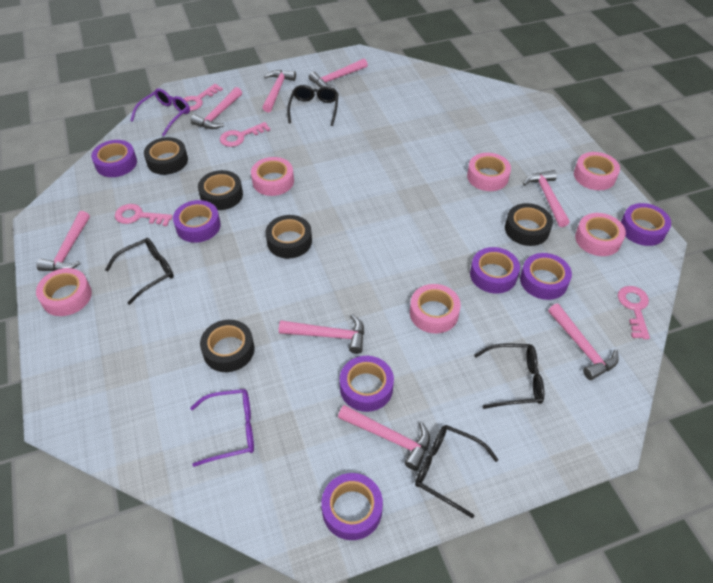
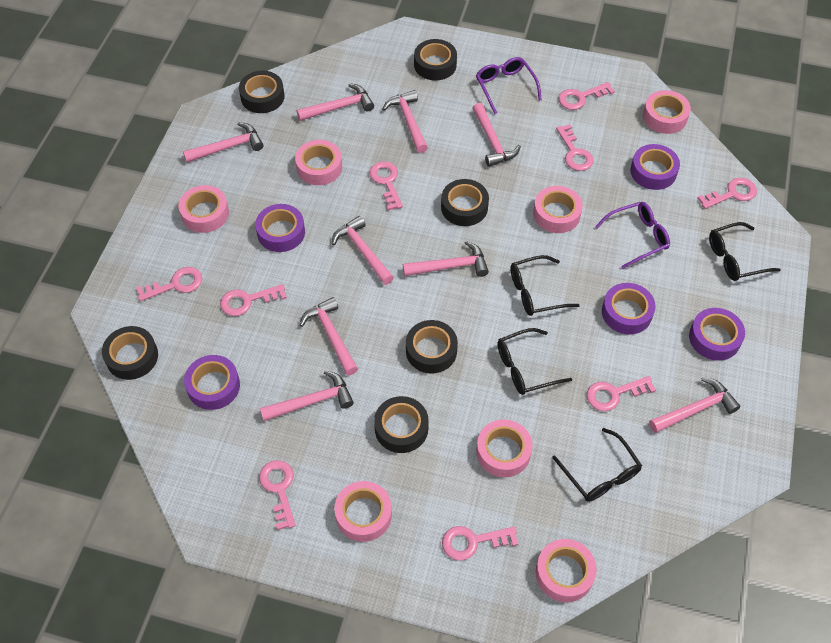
black tape: [144,137,188,175] [198,170,243,210] [200,320,254,372] [266,215,312,259] [505,203,553,246] = 5 -> [102,326,158,380] [239,71,285,113] [374,396,429,453] [406,320,458,373] [414,39,457,81] [441,179,489,226] = 6
pink hammer: [36,211,90,271] [191,87,242,129] [262,70,296,112] [279,314,364,354] [309,59,368,89] [338,405,430,471] [523,170,570,227] [548,303,619,380] = 8 -> [183,122,263,163] [260,370,354,421] [297,83,374,121] [300,297,358,375] [332,216,394,285] [383,90,428,153] [403,241,489,277] [472,103,521,167] [649,377,740,433] = 9
pink key: [115,204,173,226] [183,84,223,111] [220,122,270,147] [618,286,650,339] = 4 -> [136,267,202,301] [220,284,287,316] [259,460,296,530] [369,161,403,210] [442,526,518,561] [556,124,594,171] [558,82,615,110] [587,376,656,411] [697,178,757,209] = 9
pink tape: [36,268,92,316] [251,157,294,196] [410,284,461,333] [467,153,511,191] [574,152,620,190] [575,213,626,256] = 6 -> [179,185,229,233] [295,140,342,185] [334,481,392,542] [476,419,533,477] [533,186,583,233] [536,539,597,602] [643,90,691,134] = 7
purple tape: [91,140,137,177] [173,200,221,243] [321,473,383,540] [340,356,394,412] [470,247,520,293] [520,253,572,300] [621,203,671,246] = 7 -> [184,355,240,410] [255,204,305,252] [602,283,656,335] [630,144,680,190] [689,308,745,361] = 5

